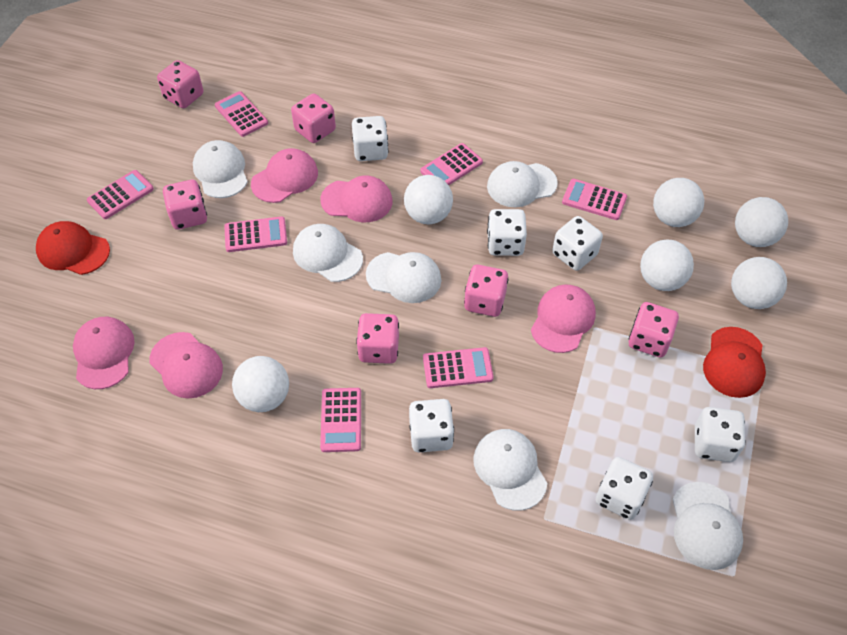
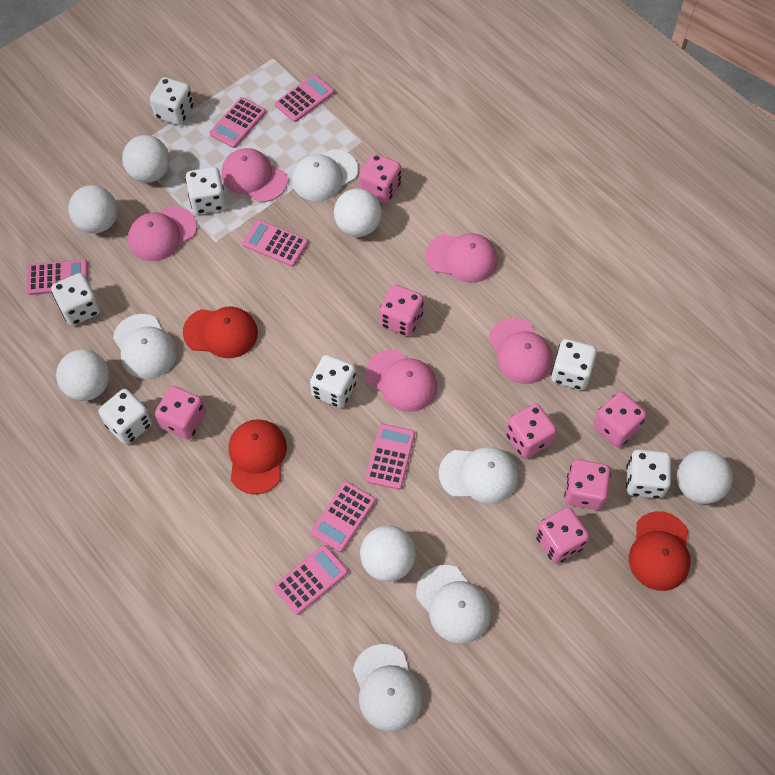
pink dice: [157,60,203,108] [163,180,207,230] [291,93,336,143] [356,313,399,364] [464,265,508,317] [629,302,679,358] = 6 -> [155,386,206,440] [359,153,401,203] [380,285,424,336] [506,404,557,459] [535,507,589,564] [564,459,611,510] [593,392,647,447] = 7
red cap: [36,221,110,275] [703,327,766,398] = 2 -> [183,307,258,358] [229,419,287,494] [629,511,691,591] = 3
white cap: [193,140,248,198] [293,224,363,282] [366,252,441,303] [473,429,547,511] [487,161,558,207] [673,482,743,570] = 6 -> [113,314,177,379] [292,150,358,201] [353,644,423,731] [416,565,491,643] [439,447,519,503] = 5
white dice: [352,116,388,161] [409,399,454,452] [487,209,527,256] [552,216,603,271] [596,457,653,520] [695,407,746,462] = 6 -> [51,273,101,325] [99,389,152,445] [150,77,194,125] [185,167,226,214] [310,355,356,408] [551,339,597,390] [626,449,671,499] = 7

